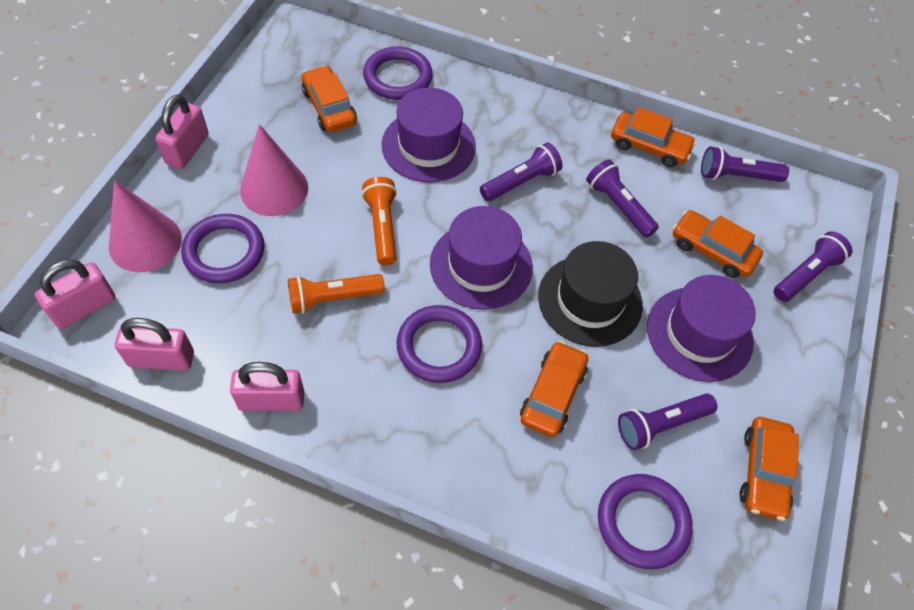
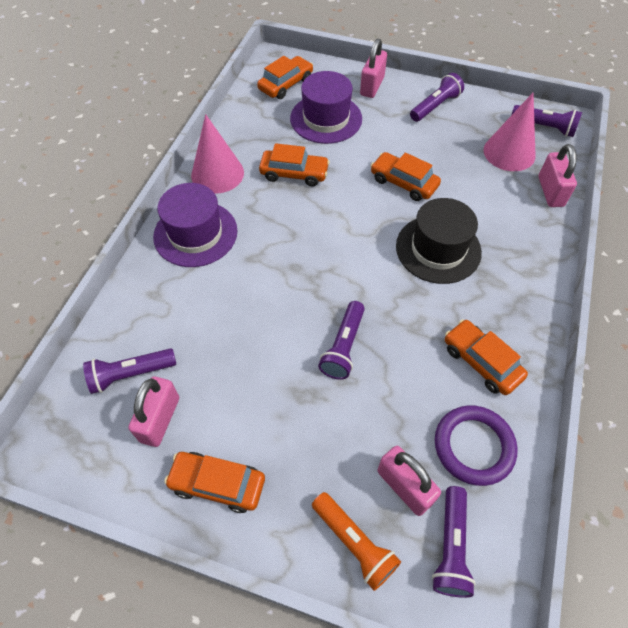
orange flashlight: [288,274,385,314] [362,177,397,266] = 2 -> [312,492,401,591] = 1
purple hat: [382,88,476,183] [430,206,533,310] [647,275,756,382] = 3 -> [153,183,237,267] [290,71,362,144] = 2
purple ring: [181,214,264,283] [363,46,433,100] [397,305,482,383] [598,474,693,569] = 4 -> [435,405,518,486] = 1

